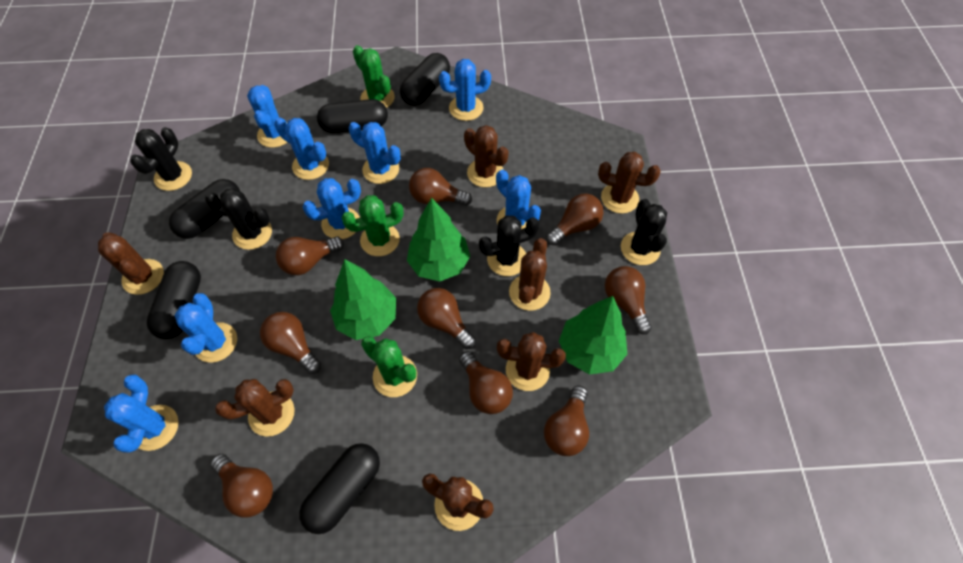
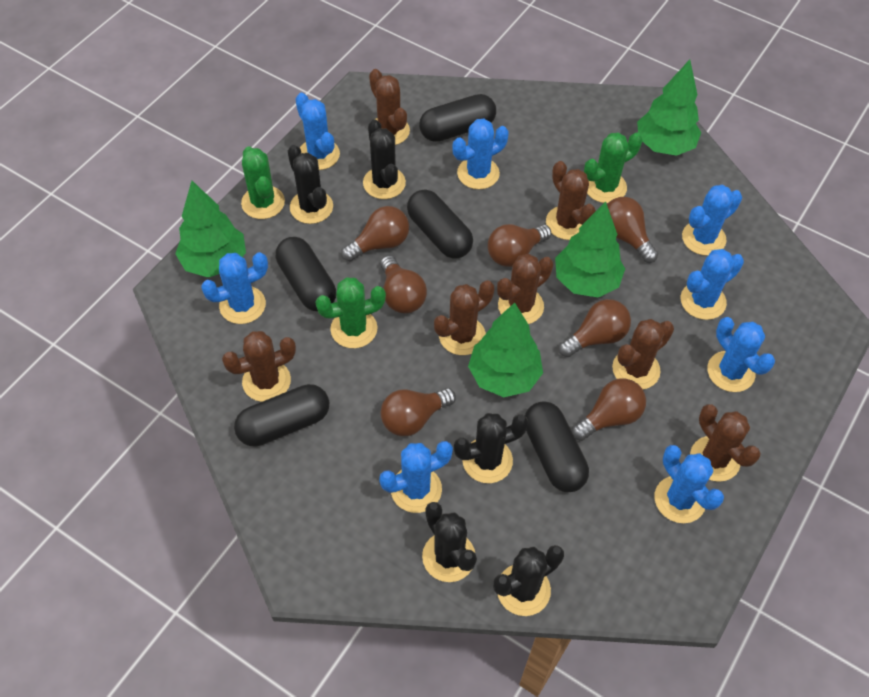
black cactus: [130,127,192,191] [205,188,272,250] [479,215,539,276] [621,199,667,265] = 4 -> [288,145,333,224] [363,119,406,199] [422,502,477,582] [454,413,529,483] [494,545,564,616] = 5
brown light bulb: [210,454,273,517] [260,312,321,374] [276,236,344,275] [409,168,472,206] [417,288,476,349] [459,351,513,414] [544,386,589,456] [546,193,603,245] [605,266,652,335] = 9 -> [341,206,409,261] [380,255,427,313] [381,388,456,436] [488,224,551,267] [559,299,631,357] [572,378,646,441] [607,197,658,263] = 7
green tree: [330,259,396,340] [407,198,470,282] [559,296,627,375] = 3 -> [175,181,246,277] [468,302,543,397] [555,202,625,298] [637,60,701,156] = 4

